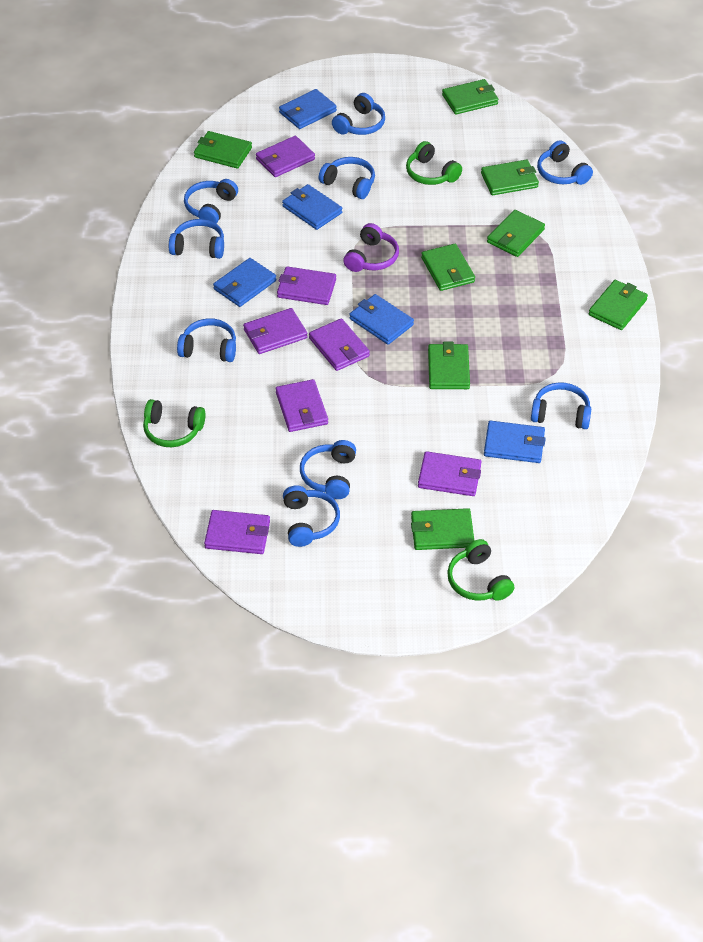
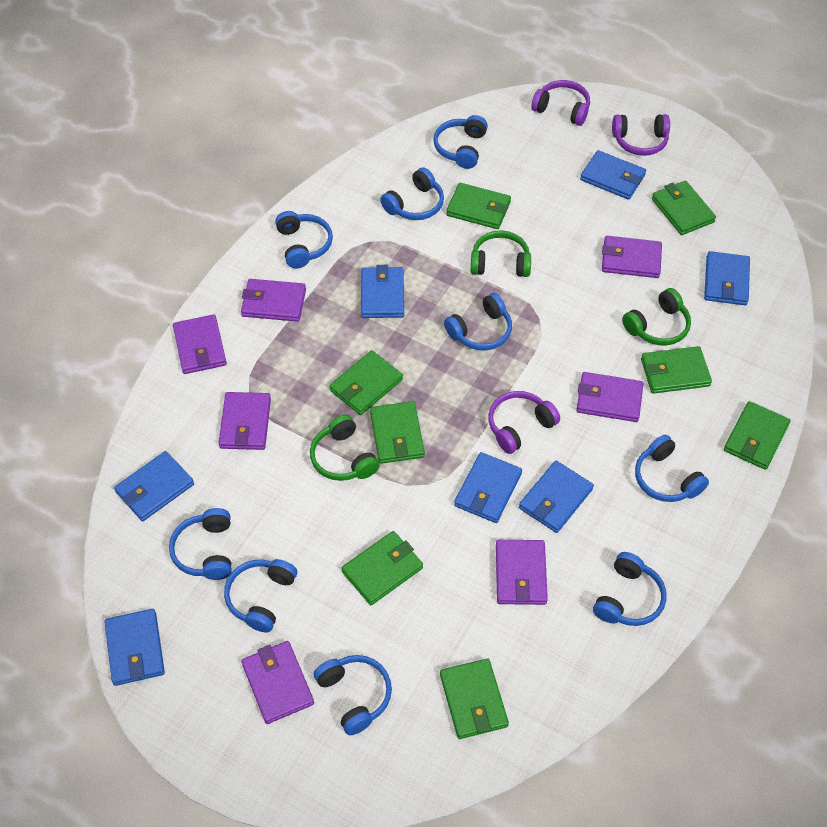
blue wallet: [213,258,276,307] [279,89,337,129] [282,184,342,230] [349,294,414,345] [484,421,546,463] = 5 -> [104,609,165,686] [114,451,194,521] [361,265,404,318] [454,452,522,523] [519,461,594,533] [580,150,646,200] [704,251,750,305] = 7
purple headphones: [343,223,399,272] = 1 -> [488,391,560,454] [531,80,590,126] [612,114,670,156] = 3

